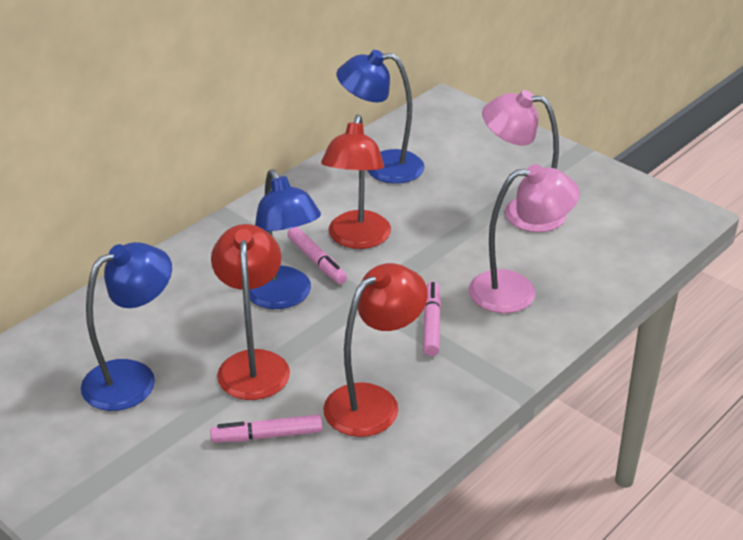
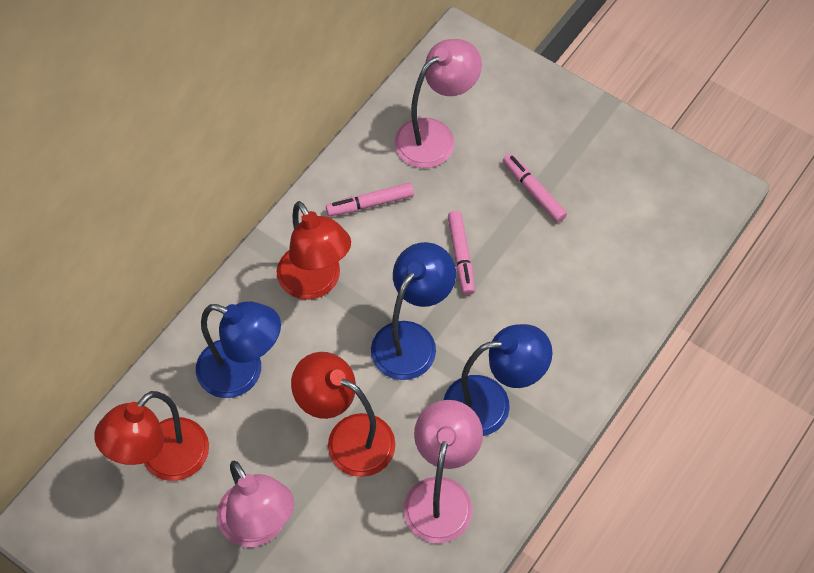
pink lamp: [469,164,580,313] [482,90,566,232] = 2 -> [217,460,294,547] [394,39,482,168] [403,400,483,543] = 3

